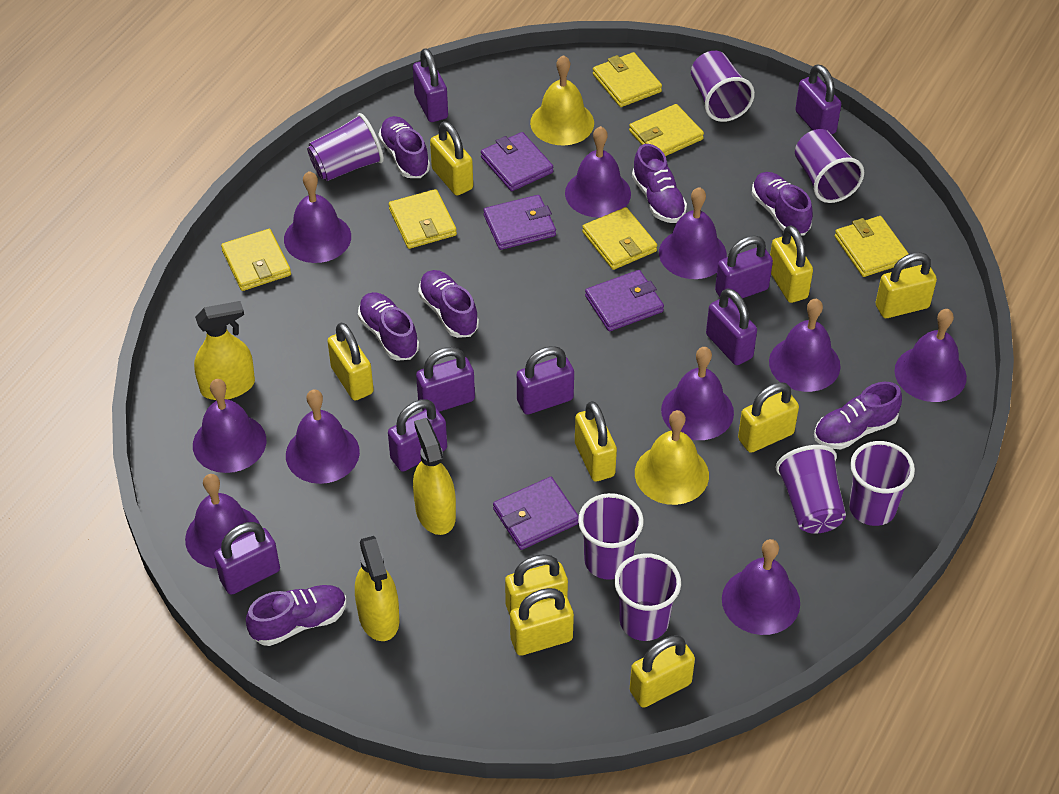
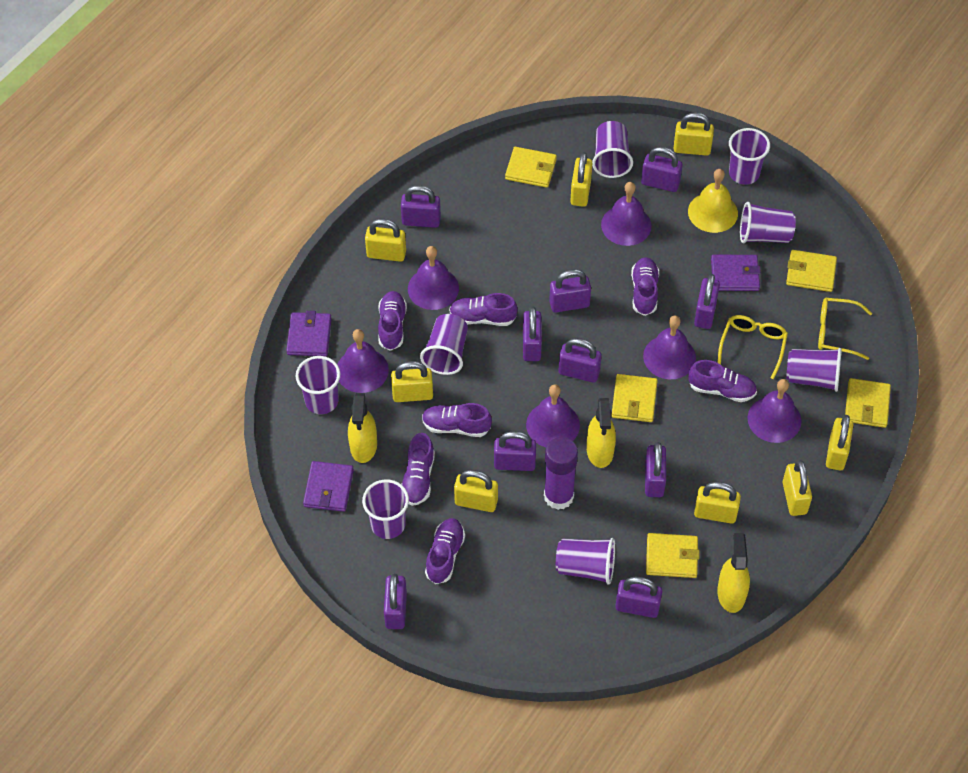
purple bell: [185,474,260,569] [193,379,266,473] [284,171,351,263] [286,389,360,484] [565,126,631,218] [659,187,727,279] [661,347,734,440] [722,539,800,635] [769,299,841,392] [895,309,967,402] = 10 -> [337,329,389,393] [408,246,459,310] [526,385,580,447] [601,182,651,246] [643,316,696,379] [747,379,801,443] = 6
purple cup: [307,113,384,181] [578,493,644,580] [614,553,681,641] [691,51,755,122] [776,445,846,534] [795,129,864,203] [849,441,915,526] = 7 -> [295,356,340,414] [362,480,409,539] [420,314,468,375] [556,538,615,585] [592,121,633,178] [729,128,770,185] [740,202,796,243] [786,348,842,392] = 8
purple glue stick: none = 0 -> [544,437,578,510] = 1
purple padlock: [214,522,280,595] [388,399,447,472] [413,48,448,122] [416,347,475,412] [517,346,574,415] [706,288,757,365] [715,235,773,302] [795,64,841,134] = 8 -> [384,573,407,629] [401,185,441,228] [494,431,536,471] [523,306,542,361] [549,269,591,313] [559,338,601,383] [615,577,662,618] [641,147,682,192] [645,442,666,497] [694,274,720,329] = 10
purple wallet: [481,132,553,191] [483,195,556,250] [493,477,579,550] [585,270,664,331] = 4 -> [286,311,332,356] [303,461,354,512] [711,255,761,291] = 3
yellow bell: [530,55,594,145] [635,410,709,505] = 2 -> [688,169,738,233] = 1
yellow glasses: none = 0 -> [718,315,788,379] [818,298,872,360] = 2
yellow padlock: [328,322,374,401] [430,121,473,195] [505,554,568,615] [510,588,574,656] [575,401,617,481] [630,635,695,708] [738,382,799,453] [770,225,813,303] [876,252,937,318] = 9 -> [365,219,406,262] [391,361,433,402] [454,470,498,512] [570,152,592,207] [674,112,714,156] [694,482,741,524] [783,460,812,516] [826,415,854,470] = 8
yellow wallet: [221,229,291,291] [389,189,457,249] [582,207,657,270] [593,52,662,107] [629,104,704,156] [835,216,909,277] = 6 -> [505,147,557,188] [611,374,658,422] [646,533,700,578] [786,250,837,292] [845,378,891,428] = 5

